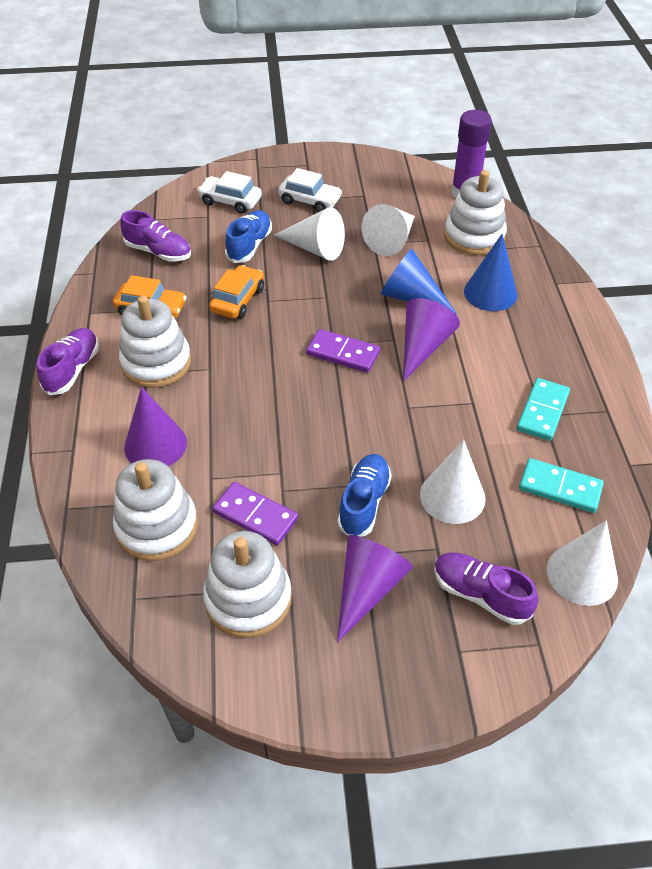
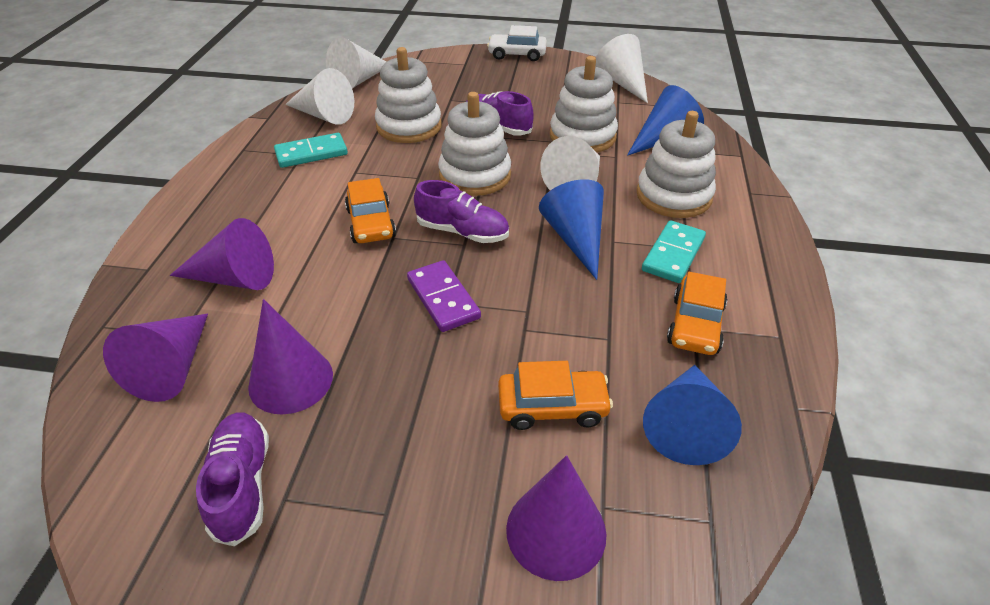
blue cone: [381,249,457,315] [464,234,517,311] = 2 -> [539,179,604,280] [627,85,704,156] [643,365,742,465] = 3
blue shoe: [225,210,272,263] [337,454,392,537] = 2 -> none = 0
orange car: [113,275,186,318] [209,265,264,319] = 2 -> [345,178,396,243] [498,361,613,430] [667,272,727,355] = 3
purple cone: [124,387,187,466] [337,535,413,643] [403,298,460,382] = 3 -> [103,314,208,402] [170,218,274,290] [248,299,333,414] [506,455,606,581] = 4
purple domino: [212,482,298,545] [306,329,380,373] = 2 -> [407,260,481,332] = 1
purple glue stick: [451,110,492,197] = 1 -> none = 0
white car: [197,171,262,214] [278,168,342,212] = 2 -> [487,25,547,61] = 1

